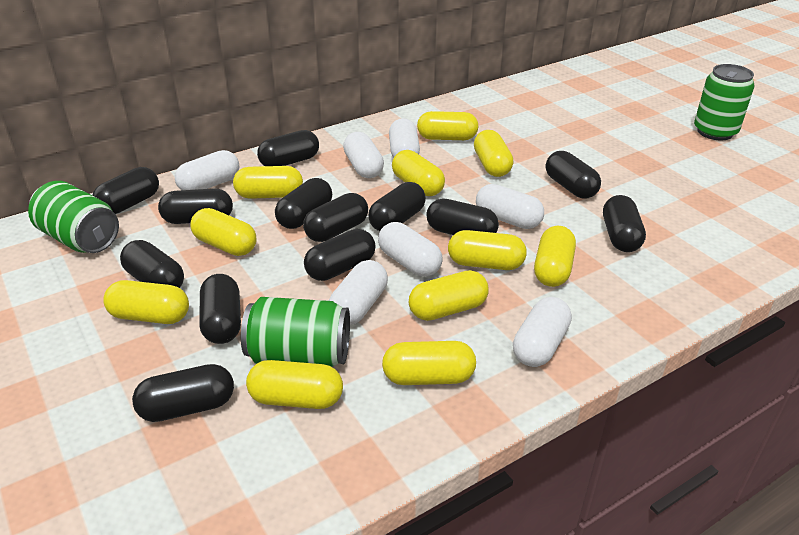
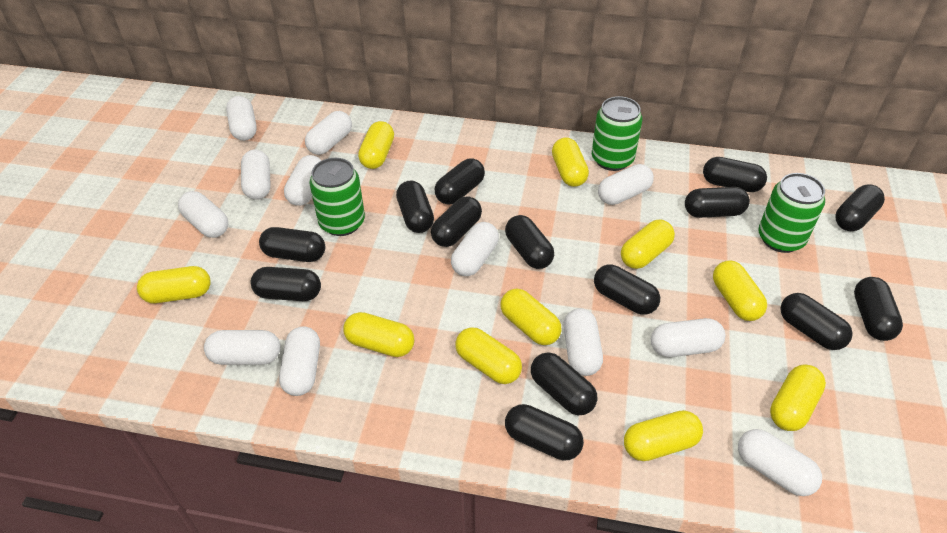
black capsule: [92,167,159,214] [120,240,184,288] [132,364,234,422] [158,188,233,224] [199,274,241,344] [257,130,319,166] [275,178,332,229] [303,193,368,242] [304,229,376,281] [368,182,426,231] [426,199,499,235] [546,151,601,199] [603,195,646,252] = 13 -> [251,267,321,301] [259,227,325,262] [396,180,434,233] [431,196,482,247] [435,158,485,205] [505,215,554,269] [505,404,584,461] [531,352,597,415] [594,265,660,315] [685,187,750,218] [703,157,767,192] [780,293,853,350] [835,184,885,231] [854,277,903,341] = 14
white capsule: [175,150,239,190] [329,260,388,325] [343,132,384,178] [378,222,442,277] [389,118,420,158] [476,184,544,229] [513,297,572,367] = 7 -> [178,191,228,238] [204,330,281,365] [226,96,257,141] [241,150,271,200] [279,326,320,396] [284,155,322,206] [305,111,352,155] [451,222,499,276] [563,308,603,376] [598,164,654,205] [651,318,725,357] [738,429,822,496] = 12
yellow capsule: [103,280,189,324] [190,208,256,256] [233,166,303,199] [246,360,343,409] [382,341,476,385] [392,150,445,196] [409,270,489,321] [417,111,478,140] [448,230,527,270] [474,130,514,177] [534,226,576,287] = 11 -> [137,266,211,303] [343,312,414,357] [358,121,394,169] [455,328,522,384] [500,289,561,345] [552,138,589,187] [621,220,675,269] [624,410,703,461] [713,261,767,321] [770,364,826,431] = 10

